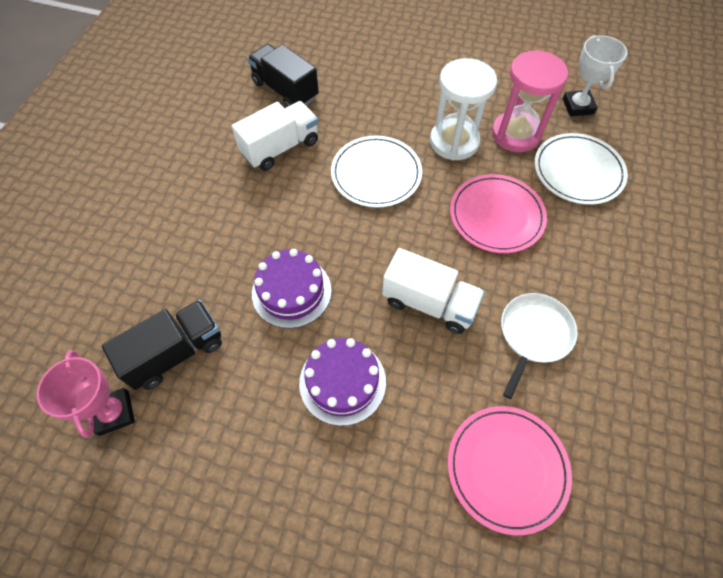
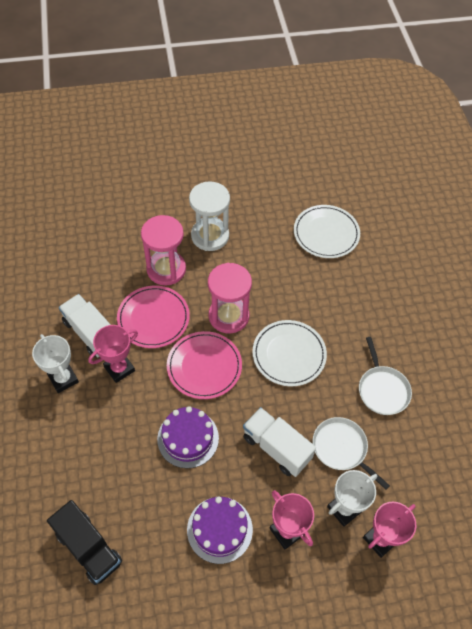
black truck: [102,300,222,390] [247,44,319,107] = 2 -> [47,500,122,585] = 1
pink hourglass: [492,50,568,152] = 1 -> [141,215,186,286] [208,263,252,334] = 2
pink trophy: [37,350,135,438] = 1 -> [88,325,138,383] [270,490,314,550] [363,502,416,558] = 3
white pan: [501,293,578,399] = 1 -> [313,417,390,490] [359,337,412,415] = 2
white trophy: [563,35,627,116] = 1 -> [32,334,79,393] [327,470,377,527] = 2

